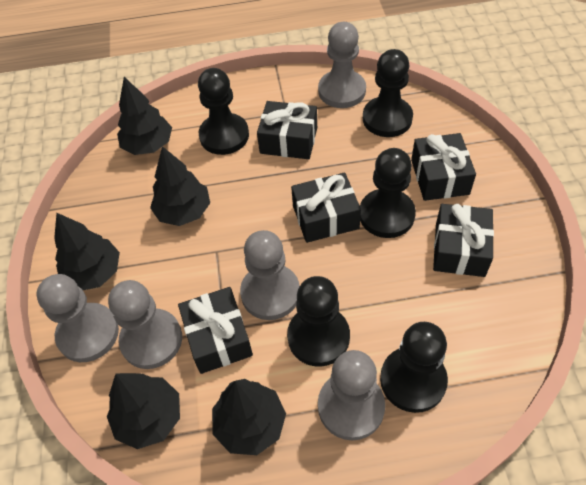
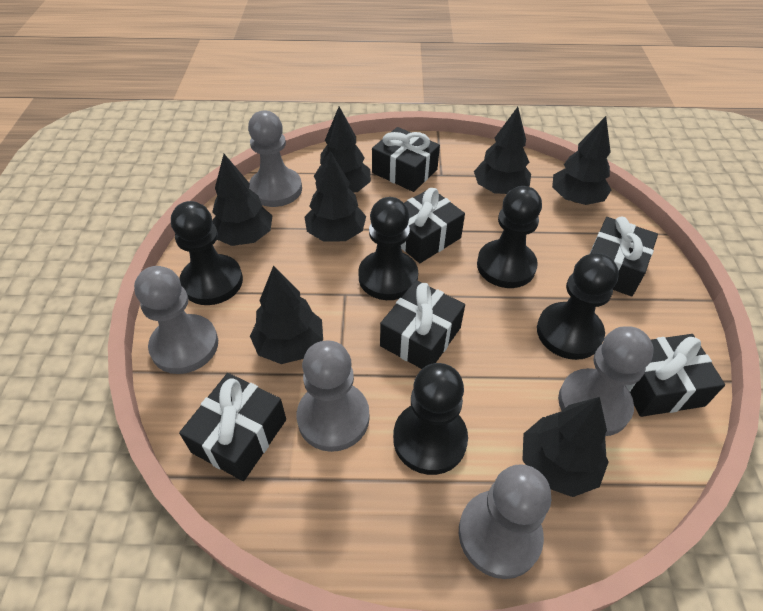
black gift: [178,287,253,374] [257,101,317,159] [291,172,361,243] [411,133,476,201] [433,204,494,277] = 5 -> [179,373,286,481] [372,127,440,192] [380,280,465,369] [401,188,465,263] [590,216,658,296] [625,334,725,417] = 6
black tree: [54,213,120,290] [107,373,180,449] [117,77,172,155] [150,146,210,226] [212,379,286,455] = 5 -> [212,154,272,246] [250,265,323,364] [304,151,366,242] [314,107,371,193] [474,107,531,194] [522,397,609,497] [552,116,611,205] = 7

